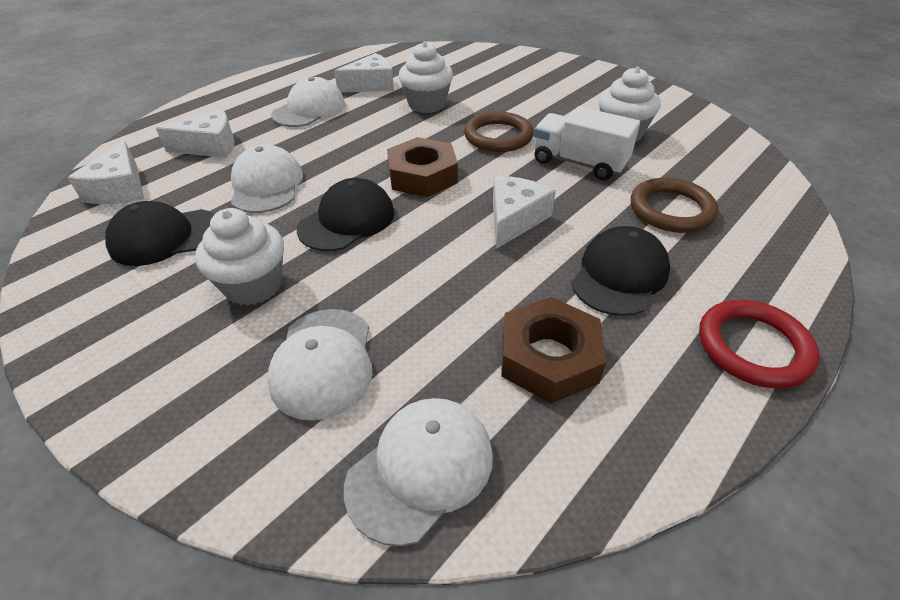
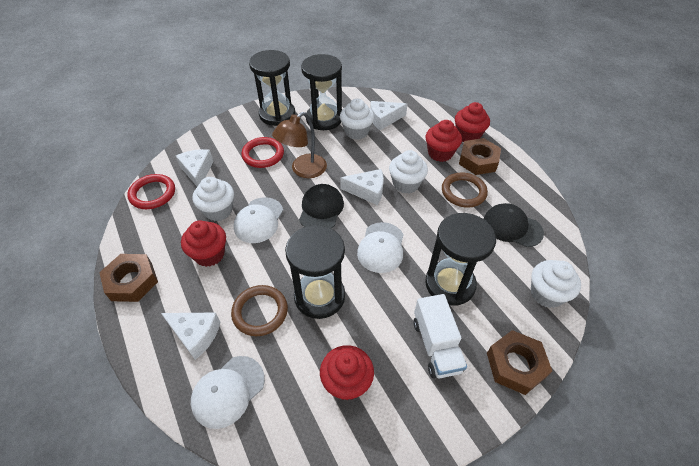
black cap: [105,201,215,266] [297,178,395,251] [571,226,670,316] = 3 -> [299,184,344,228] [484,203,544,247] = 2
black hourglass: none = 0 -> [249,50,295,126] [285,225,345,319] [301,54,342,130] [425,213,496,306] = 4
brown lamp: none = 0 -> [272,112,327,178] = 1
brown nut: [387,137,458,197] [501,297,606,404] = 2 -> [99,254,158,302] [459,138,501,175] [487,330,552,395] = 3
red cupcake: none = 0 -> [181,220,226,267] [320,345,374,401] [426,120,462,162] [455,102,490,142] = 4
red ring: [699,300,820,389] = 1 -> [127,174,175,209] [241,137,284,168] = 2
white cap: [231,144,303,213] [267,309,373,421] [271,77,345,127] [344,398,493,546] = 4 -> [191,356,265,429] [234,197,283,243] [357,222,404,273] = 3
white cupcake: [195,208,284,306] [399,41,453,113] [599,67,661,142] = 3 -> [193,177,234,221] [340,98,374,140] [389,150,428,194] [531,260,581,308] = 4

